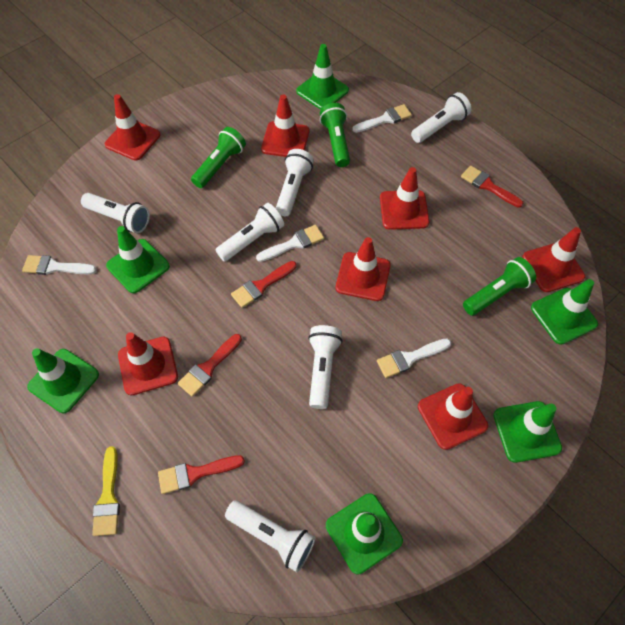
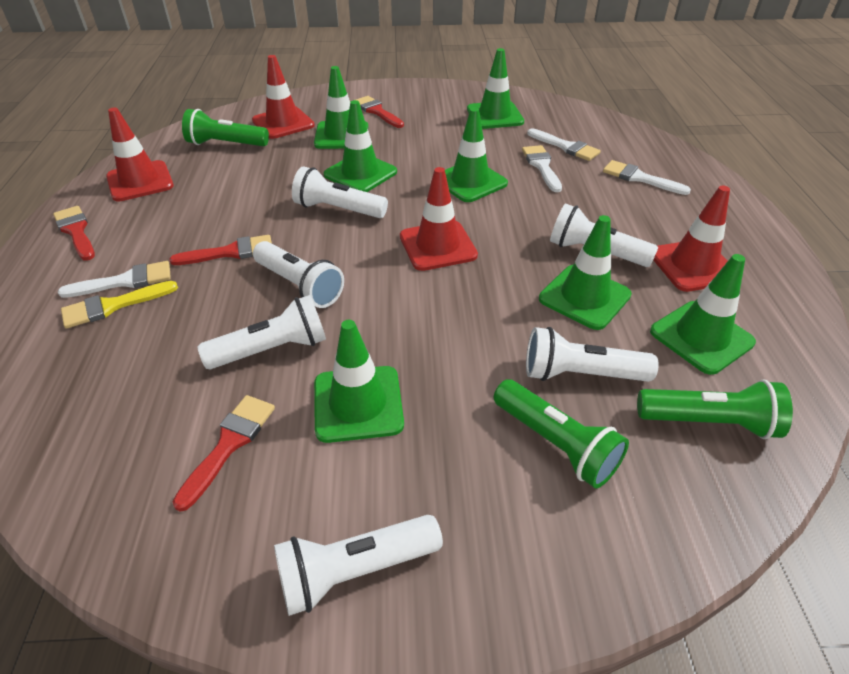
green traffic cone: [27,348,99,413] [106,226,170,293] [296,44,349,109] [326,493,403,574] [493,401,562,463] [531,279,598,345] = 6 -> [314,66,368,149] [314,320,404,443] [324,100,397,192] [445,108,508,202] [467,48,524,129] [539,215,632,330] [650,254,756,375] = 7
red traffic cone: [105,94,160,160] [118,332,178,396] [261,95,309,157] [336,237,391,301] [380,167,429,230] [418,383,488,450] [522,227,585,292] = 7 -> [106,107,174,202] [252,55,315,139] [400,167,478,271] [653,186,730,292] = 4

